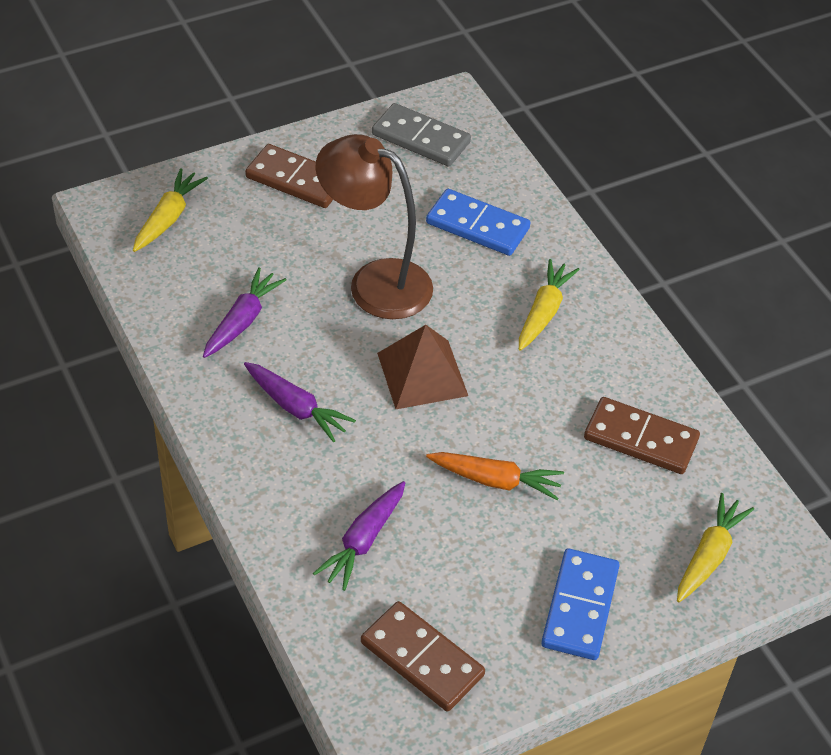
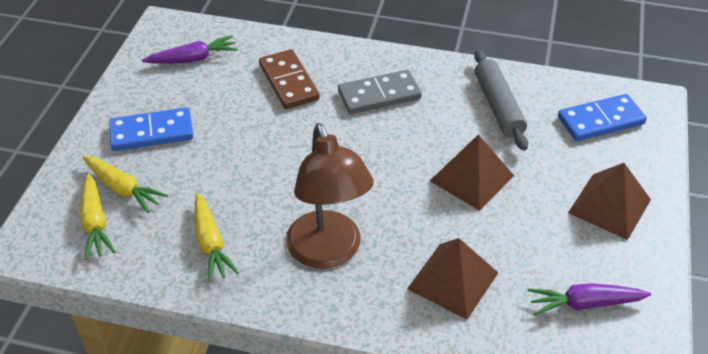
brown domino: [245,144,333,208] [361,601,485,711] [584,397,700,474] = 3 -> [259,49,320,109] = 1
brown pyramid: [377,325,468,409] = 1 -> [407,238,498,320] [430,135,514,211] [568,163,651,240] = 3
grey rolling pin: none = 0 -> [474,50,528,150] = 1
orange carrot: [426,452,564,500] = 1 -> none = 0
purple carrot: [203,267,287,358] [244,362,356,442] [313,481,405,591] = 3 -> [142,35,238,64] [528,283,651,315] = 2

